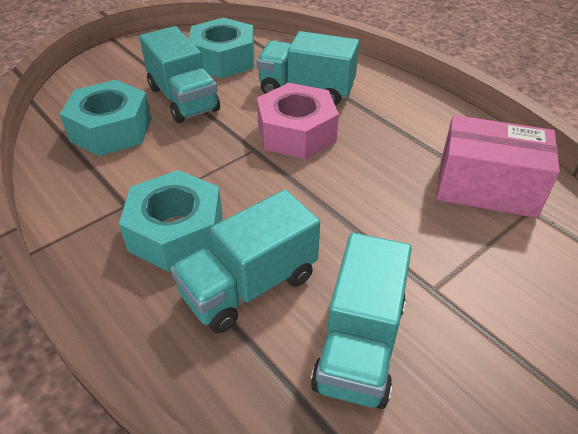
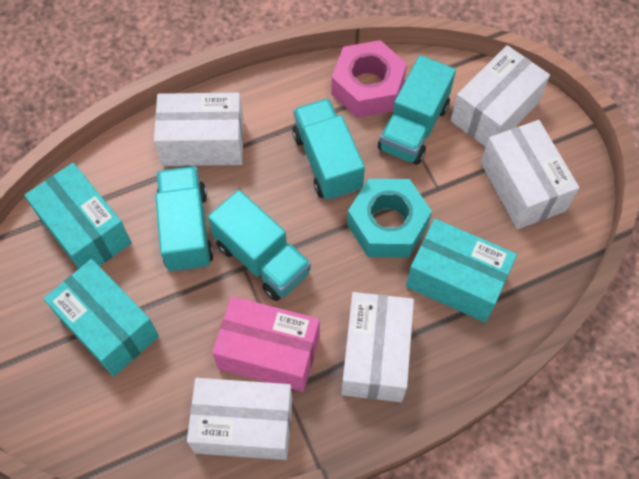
turquoise box: none = 0 -> [24,163,132,269] [44,259,159,376] [406,219,517,322] = 3
turquoise nut: [60,80,152,156] [119,170,223,272] [189,18,254,78] = 3 -> [347,179,432,257] = 1
white box: none = 0 -> [154,93,244,166] [187,378,292,460] [342,292,414,402] [451,45,550,147] [481,120,579,229] = 5

